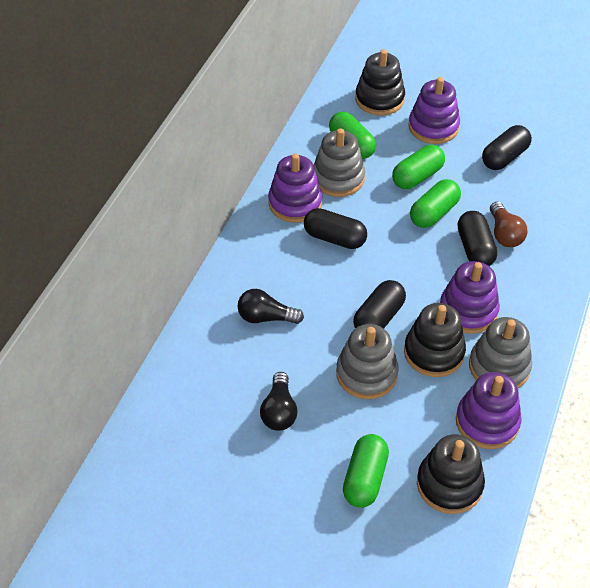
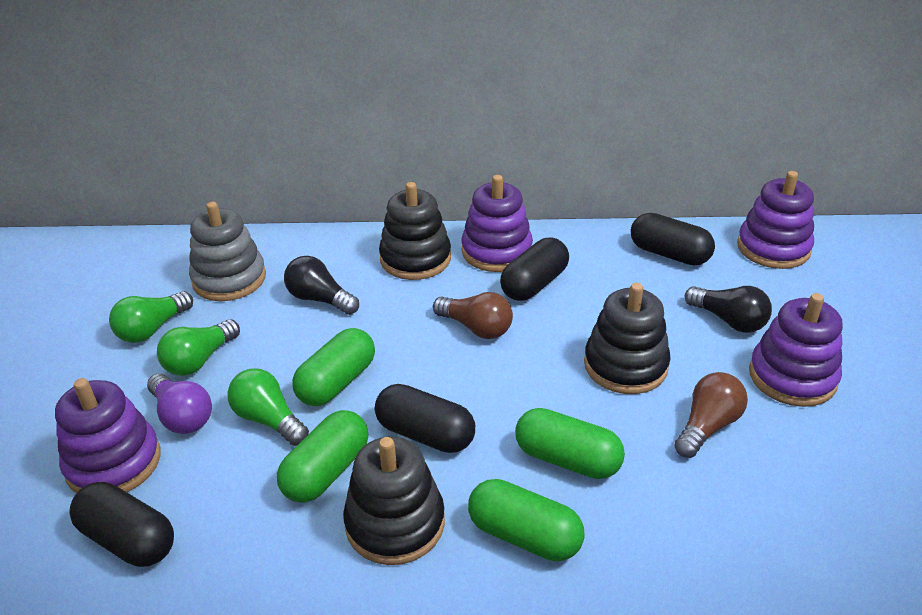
brown light bulb: [490,202,527,247] = 1 -> [433,292,513,339] [674,372,748,458] = 2
green light bulb: none = 0 -> [109,291,193,343] [157,319,240,376] [227,368,309,446] = 3
grey stacking toy: [313,128,365,197] [336,324,399,399] [469,317,532,388] = 3 -> [189,202,266,301] = 1
purple light bulb: none = 0 -> [147,374,212,434] = 1

